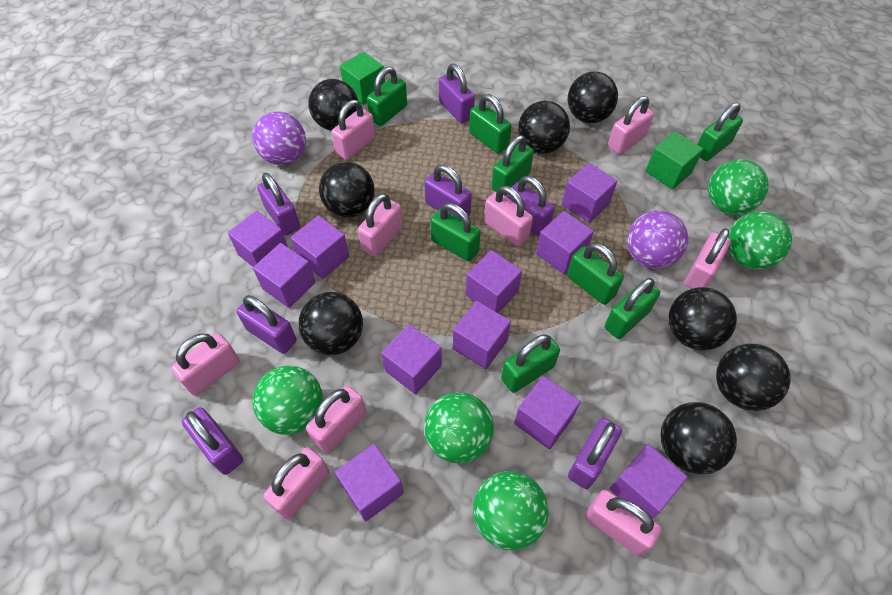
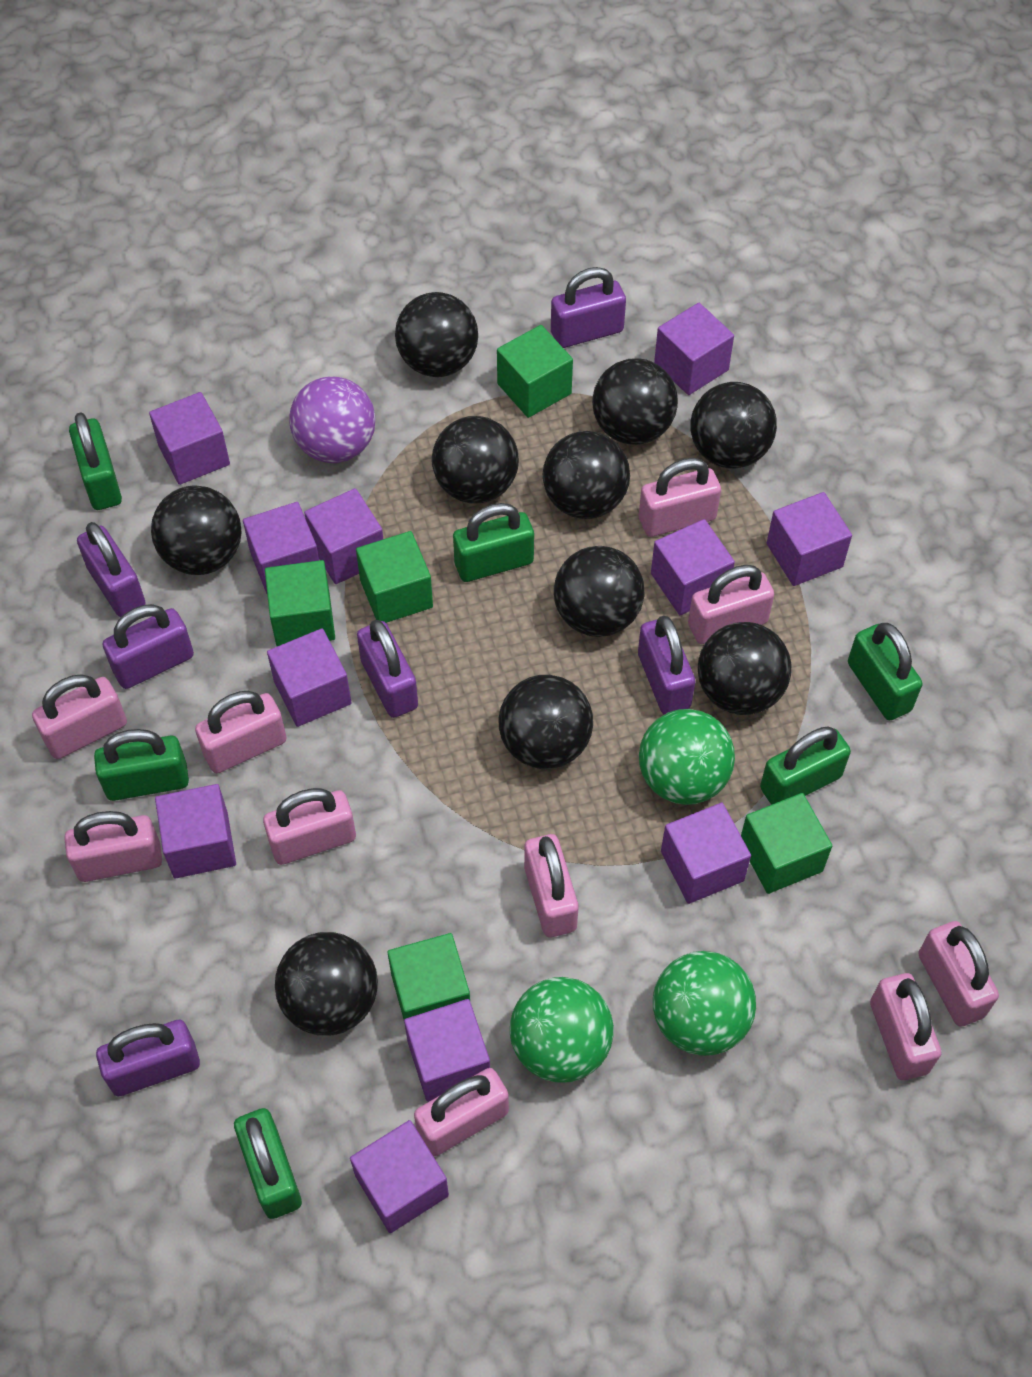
black ball: [299,292,363,355] [309,79,358,131] [319,162,375,218] [518,101,570,154] [567,72,618,123] [660,402,737,474] [669,287,737,350] [716,344,791,411] = 8 -> [151,486,242,575] [275,932,378,1036] [395,292,478,377] [432,416,519,503] [498,675,593,769] [543,431,630,519] [554,546,645,637] [592,359,678,445] [690,382,777,468] [698,622,792,715] = 10
green ball: [252,366,323,435] [424,392,494,464] [473,471,549,550] [708,159,768,215] [728,211,792,270] = 5 -> [510,977,614,1083] [639,709,735,805] [653,951,756,1056] = 3
green cube: [340,52,385,105] [645,131,703,190] = 2 -> [265,560,335,646] [356,531,433,623] [387,933,470,1020] [497,325,573,418] [741,793,832,894] = 5
green padlock: [367,67,407,126] [430,203,481,261] [469,94,511,154] [491,135,534,196] [501,334,560,393] [567,243,624,305] [605,278,660,339] [697,102,743,161] = 8 -> [69,412,122,510] [94,729,189,801] [234,1108,302,1219] [453,503,534,582] [760,727,851,805] [848,623,922,720] = 6
pink padlock: [171,333,240,396] [263,447,329,520] [306,386,366,453] [331,100,375,160] [358,193,403,257] [484,186,533,246] [585,490,661,556] [608,96,654,154] [684,228,731,289] = 9 -> [32,674,127,759] [64,811,162,882] [195,691,286,773] [263,788,356,865] [414,1068,509,1156] [524,834,579,937] [639,458,721,537] [688,565,774,644] [870,973,941,1080] [918,921,999,1027] = 10
purple ball: [252,112,306,165] [627,211,688,269] = 2 -> [289,376,376,463] = 1
purple padlock: [182,407,243,475] [237,295,297,354] [257,173,300,235] [424,165,472,218] [439,64,475,124] [507,176,555,236] [568,418,622,489] = 7 -> [77,522,146,618] [96,1020,200,1096] [103,604,194,689] [357,620,418,718] [551,267,626,348] [638,616,695,715] = 6

